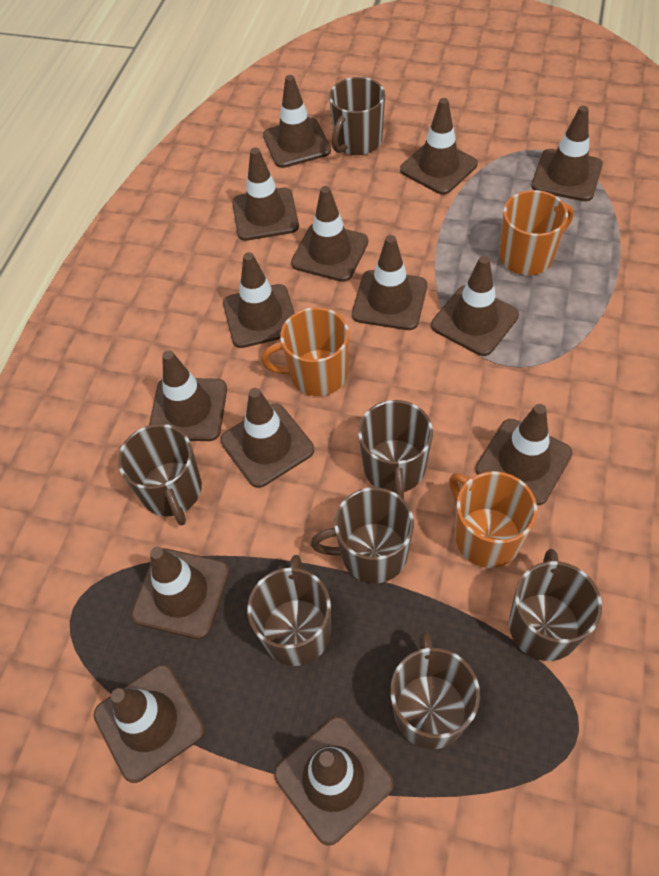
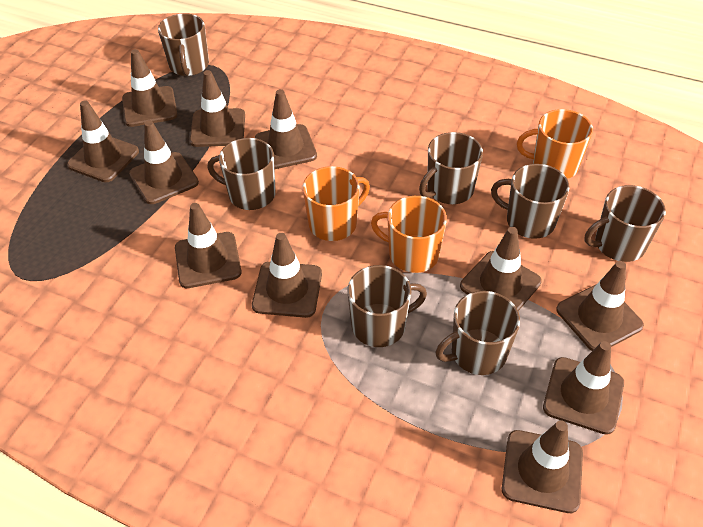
brown traffic cone: [94,665,204,783] [131,547,229,639] [149,350,227,441] [220,388,314,488] [223,252,294,348] [232,148,299,241] [263,75,331,168] [274,716,393,846] [291,186,368,282] [352,235,427,330] [400,98,478,195] [431,256,519,356] [476,404,572,505] [532,106,603,201] = 14 -> [67,101,139,182] [122,49,177,127] [129,120,199,204] [175,203,242,288] [190,70,245,147] [252,233,322,318] [255,89,317,169] [460,227,542,311] [502,420,583,513] [543,341,624,435] [556,261,644,351] = 11

